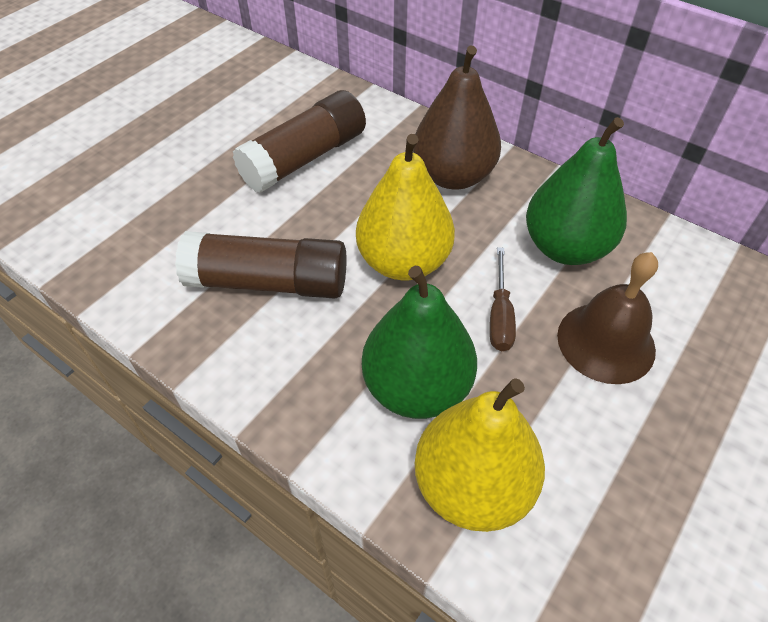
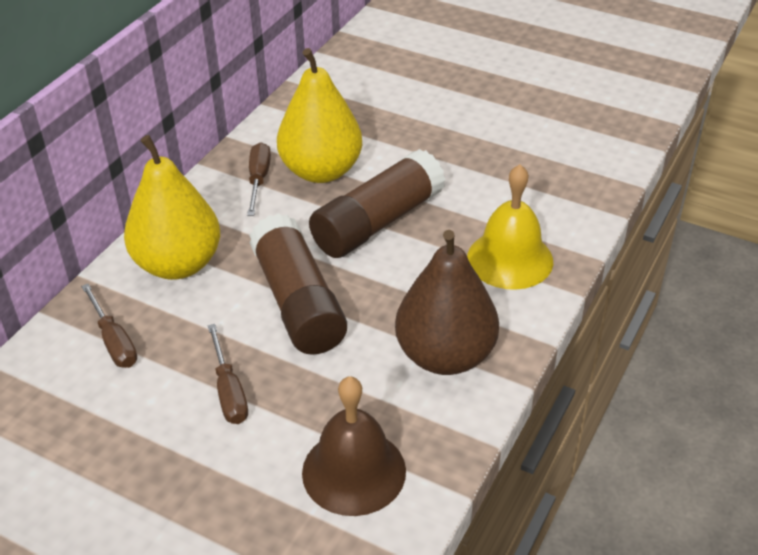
brown screwdriver: [490,247,516,351] = 1 -> [81,284,137,368] [208,324,248,424] [247,142,271,216] = 3
green pear: [362,266,477,419] [526,117,627,265] = 2 -> none = 0
yellow bell: none = 0 -> [467,164,553,290] = 1

